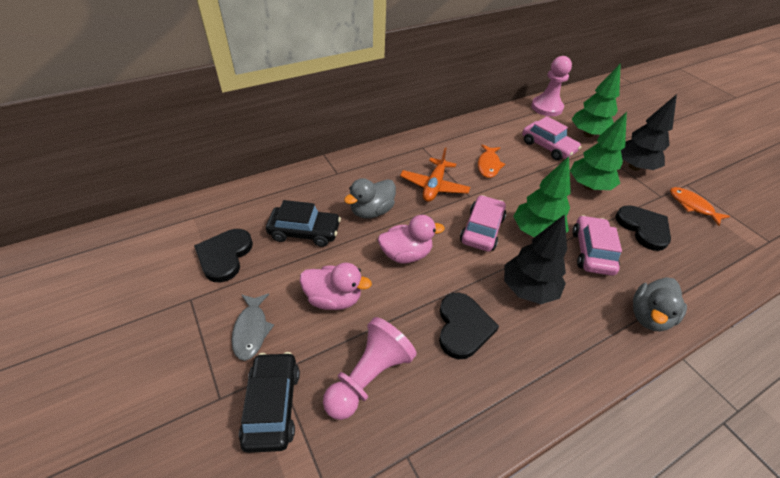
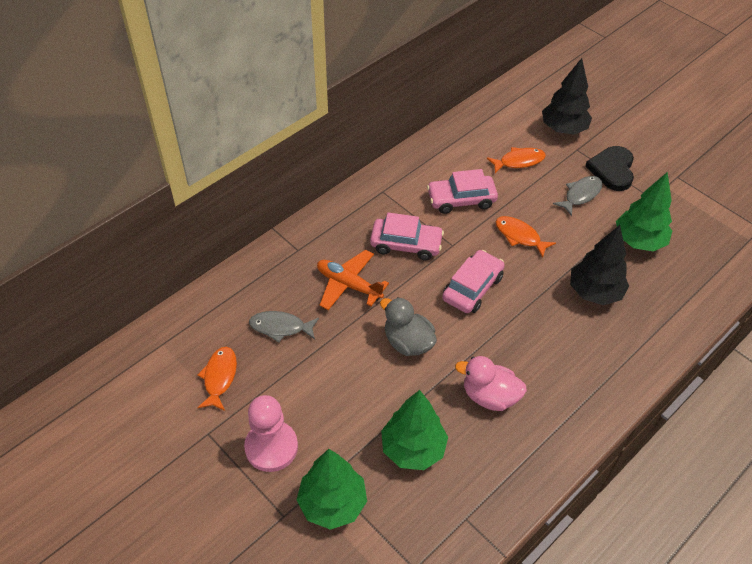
black car: [239,352,300,453] [266,200,341,247] = 2 -> none = 0
black heart: [194,229,253,282] [439,293,499,359] [615,205,671,251] = 3 -> [585,146,634,191] = 1
grey duck: [344,178,396,219] [633,277,687,332] = 2 -> [380,297,437,356] = 1
grey fish: [232,293,274,361] = 1 -> [249,311,319,343] [553,176,603,216] = 2
orange fish: [478,144,505,178] [670,187,730,226] = 2 -> [197,347,237,411] [487,147,546,173] [495,216,556,258] = 3
pink duck: [300,263,372,310] [378,215,445,263] = 2 -> [455,356,527,411] = 1
pink pawn: [323,317,417,420] [531,56,572,116] = 2 -> [244,395,298,472] = 1

